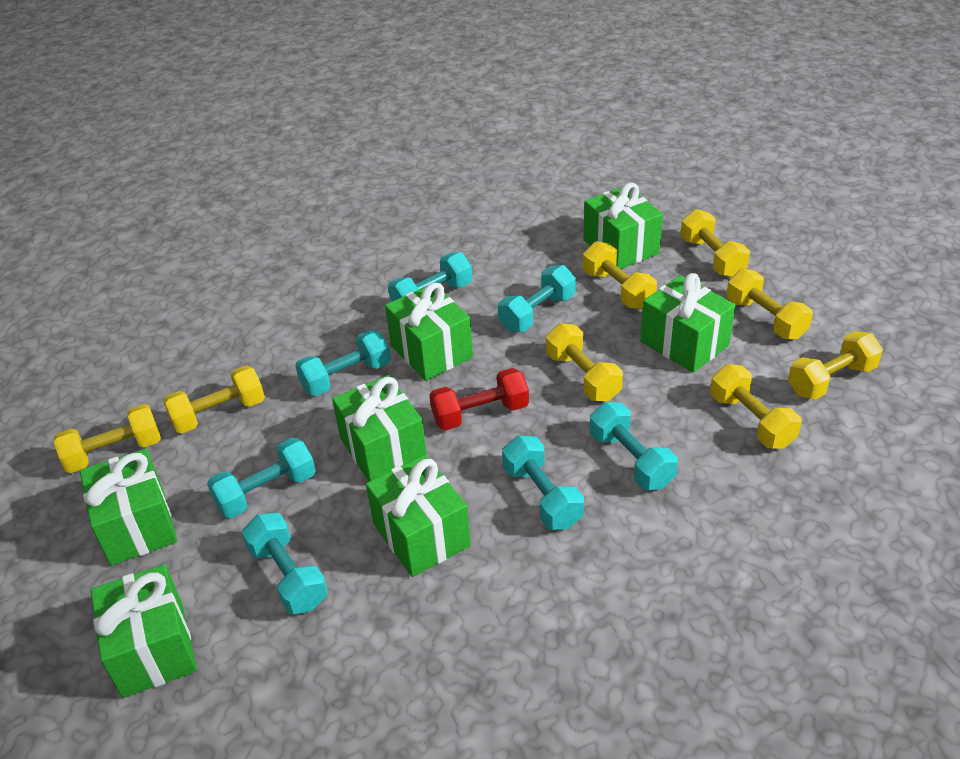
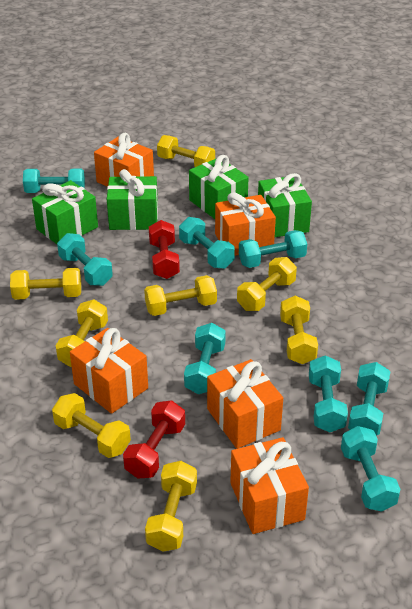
green gift: [80,449,177,566] [90,564,197,698] [332,375,427,482] [366,455,471,577] [385,283,473,381] [584,183,663,269] [640,273,735,373] = 7 -> [32,180,98,244] [107,169,158,230] [189,155,249,219] [258,173,312,237] = 4
orange gift: none = 0 -> [70,328,148,414] [94,133,154,186] [207,359,283,449] [215,192,276,256] [230,437,309,534] = 5
red dumbbell: [429,368,529,430] = 1 -> [123,400,185,478] [149,220,180,279] = 2
turquoise dumbbell: [207,438,316,518] [242,513,328,614] [295,330,391,396] [388,252,472,302] [498,265,576,332] [502,436,584,530] [590,402,678,490] = 7 -> [23,168,85,193] [57,233,113,286] [179,217,235,269] [184,323,226,394] [239,230,307,268] [309,355,348,432] [341,426,401,512] [348,362,390,436] = 8

